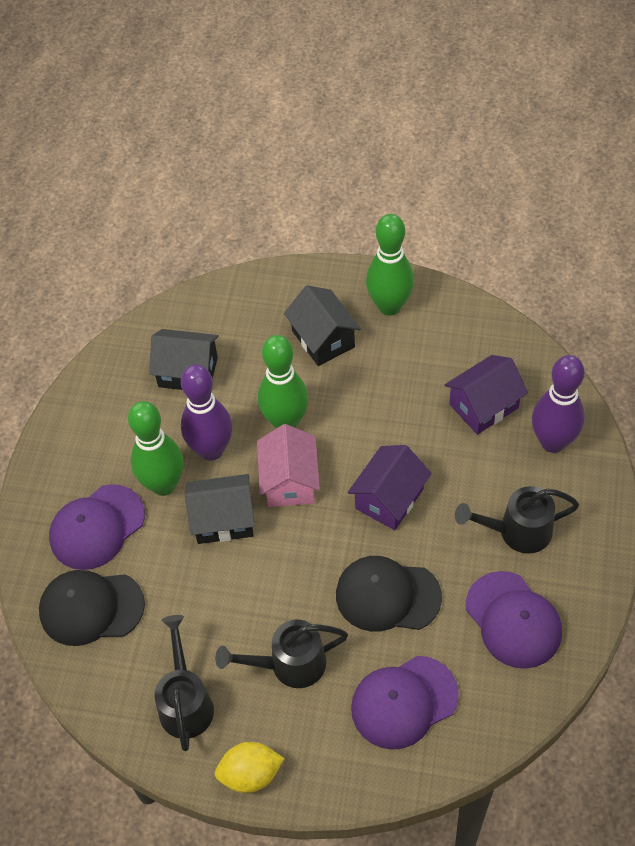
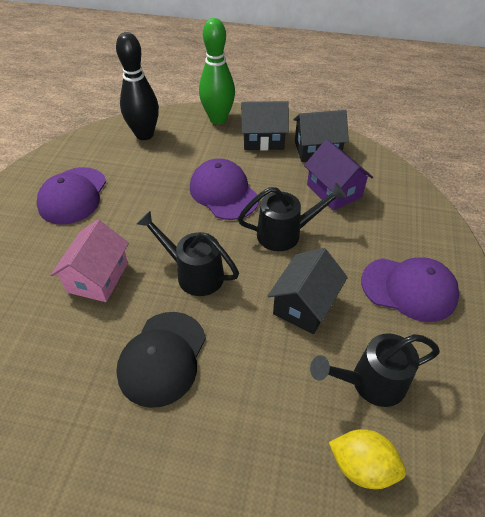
black bowling pin: none = 0 -> [116,32,159,140] = 1
black cap: [39,570,145,646] [336,556,442,632] = 2 -> [116,312,206,408] = 1
green bowling pin: [128,401,183,496] [258,335,309,428] [366,214,414,316] = 3 -> [199,18,235,124] = 1
purple bowling pin: [181,364,232,461] [532,355,585,453] = 2 -> none = 0
purple house: [348,445,432,530] [445,355,528,435] = 2 -> [304,139,373,211] = 1

